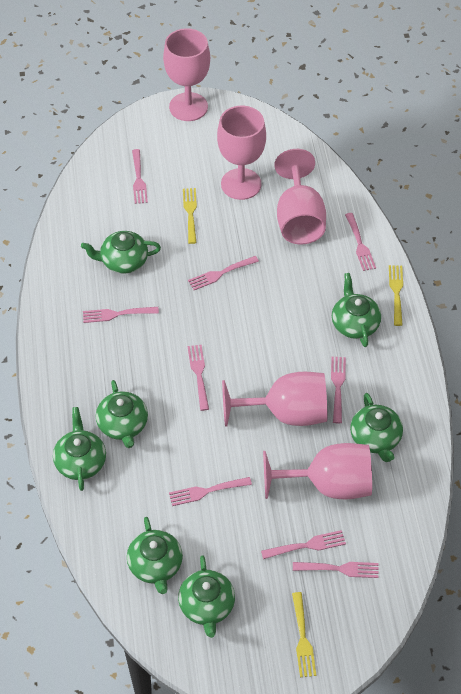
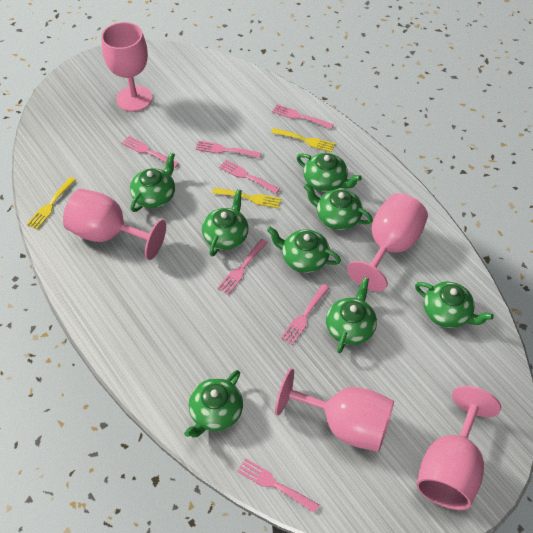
green teapot: [53,407,106,491] [81,231,161,273] [96,380,148,448] [127,517,183,594] [178,555,235,638] [332,273,381,347] [350,393,403,462] = 7 -> [130,152,175,212] [184,370,243,437] [202,189,249,256] [267,227,341,273] [296,153,362,192] [304,184,373,230] [326,277,377,353] [415,281,494,328] = 8
pink fork: [83,307,159,323] [132,149,148,204] [169,477,252,506] [188,256,259,290] [188,345,209,411] [261,530,346,559] [293,562,379,578] [331,357,346,423] [345,213,376,271] = 9 -> [121,136,179,168] [196,141,261,158] [217,239,268,295] [219,160,280,194] [237,458,319,513] [272,104,334,129] [280,284,330,345] = 7

